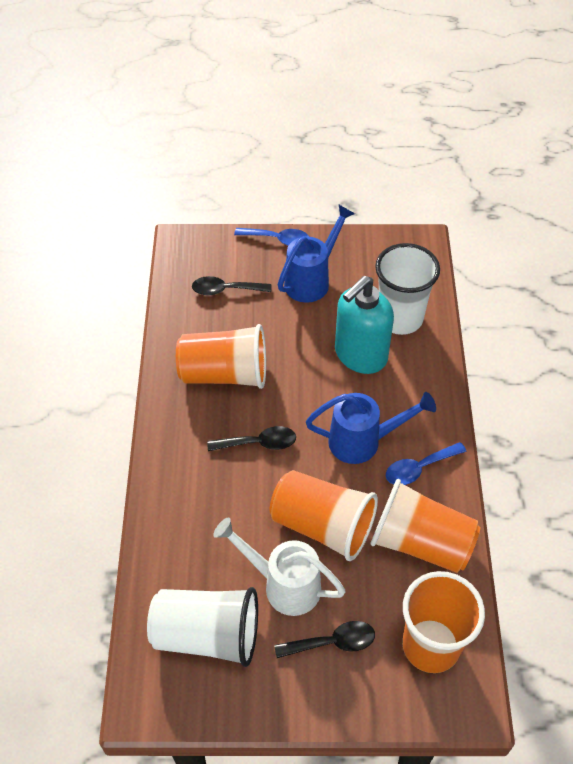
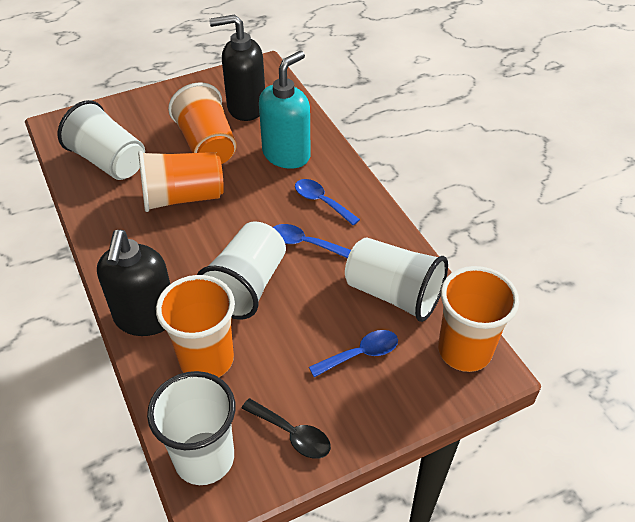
black soap dispenser: none = 0 -> [97,230,170,336] [209,14,265,121] = 2
black spoon: [192,276,271,295] [207,426,296,451] [274,621,375,658] = 3 -> [241,398,331,459] = 1
blue spoon: [234,228,309,246] [386,442,467,485] = 2 -> [273,224,351,258] [295,179,360,226] [309,330,398,377] = 3
blue watering can: [278,205,355,303] [306,392,436,464] = 2 -> none = 0
white cup: [147,587,258,667] [375,243,440,335] = 2 -> [58,100,145,180] [147,371,235,485] [197,221,286,319] [345,237,448,322] = 4
white watering can: [213,517,346,616] = 1 -> none = 0

